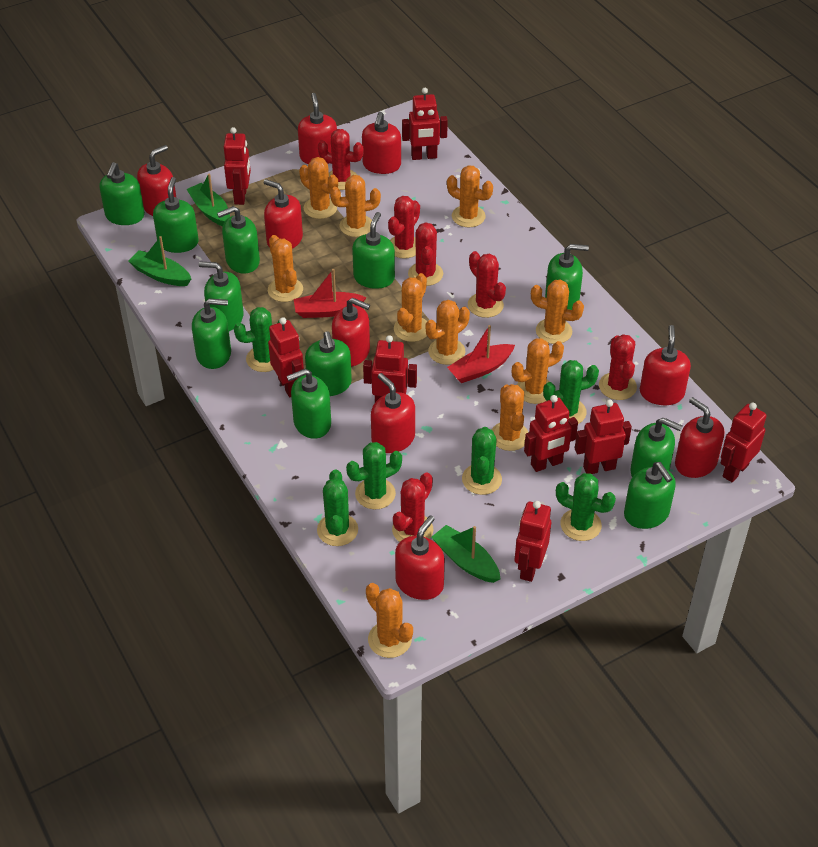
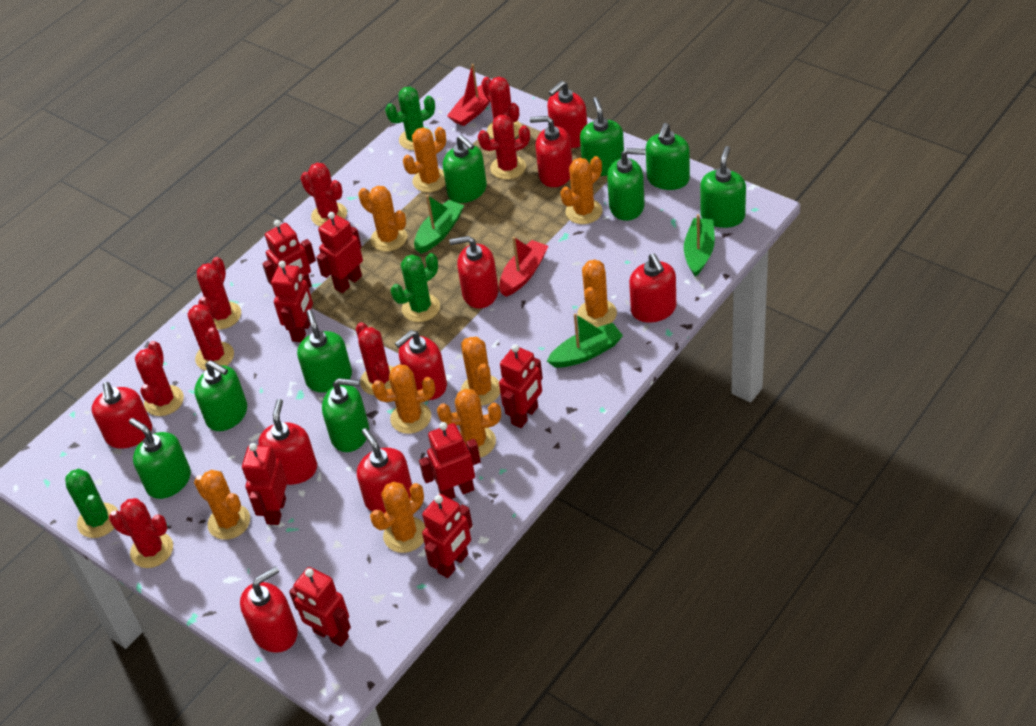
green cactus: [234,307,280,372] [317,469,358,546] [346,442,402,509] [462,427,502,495] [543,360,599,424] [556,473,616,541] = 6 -> [65,469,118,538] [385,87,435,150] [391,253,440,322] = 3
green soap dispenser: [99,162,145,225] [153,177,198,253] [192,299,231,369] [199,262,244,331] [217,206,260,273] [287,369,331,439] [305,331,352,396] [352,212,395,289] [545,244,589,310] [624,462,676,529] [630,418,682,477] = 11 -> [129,418,191,499] [194,360,247,431] [297,309,352,393] [322,378,369,452] [443,135,487,203] [580,97,624,176] [607,148,646,221] [646,123,690,190] [700,146,746,228] = 9
orange cactus: [268,235,303,302] [299,157,338,219] [330,175,381,237] [366,583,413,658] [394,273,427,342] [425,300,470,365] [447,165,493,227] [492,384,529,451] [512,338,564,404] [531,279,584,344] = 10 -> [194,470,250,540] [358,186,407,252] [370,482,426,553] [372,364,435,434] [403,127,446,192] [437,389,501,458] [461,337,500,406] [560,156,603,224] [577,259,617,327] = 9
red cactus: [318,129,364,190] [388,196,420,258] [392,472,433,542] [408,222,443,286] [468,251,506,318] [599,334,637,400] = 6 -> [109,498,173,568] [135,341,184,416] [187,304,234,371] [197,257,241,330] [301,163,347,227] [356,322,393,395] [478,115,530,180] [482,77,522,139] = 8

